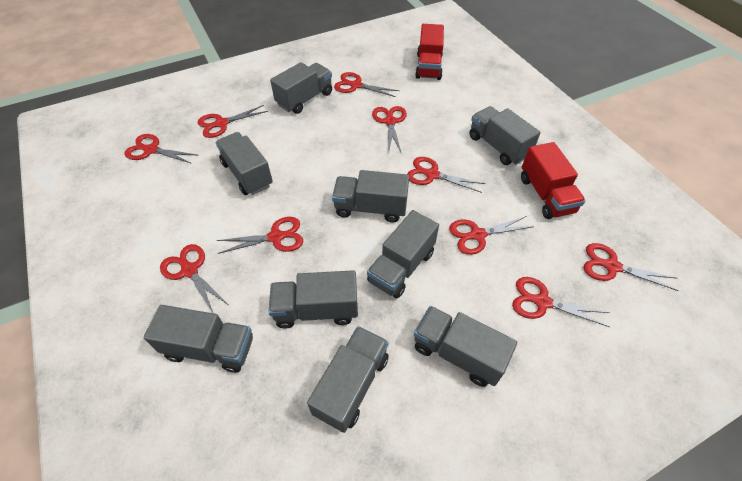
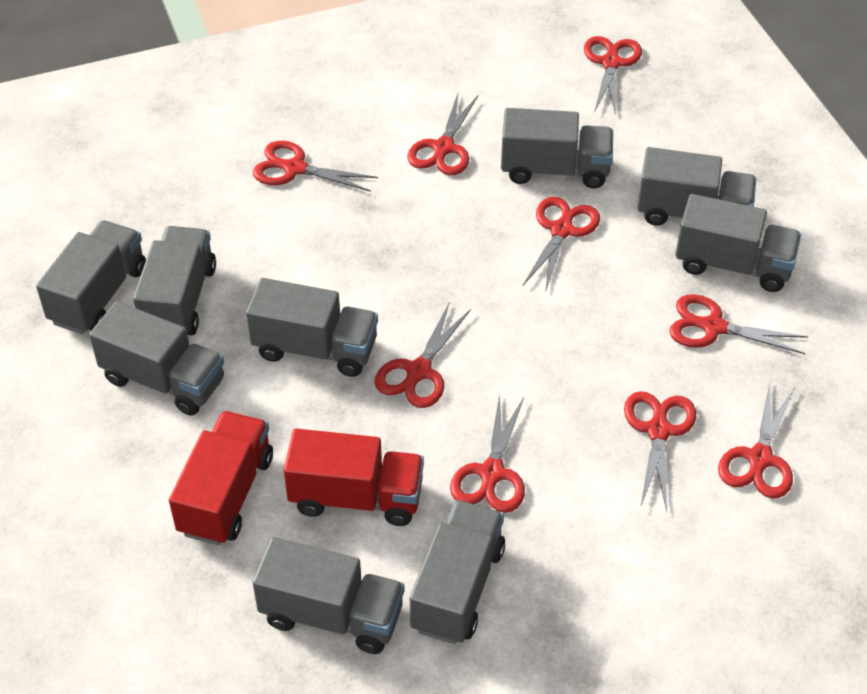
red scissors: [124,134,197,164] [160,244,227,313] [198,105,268,138] [217,217,303,254] [334,72,400,97] [372,106,407,154] [407,157,485,193] [449,216,534,255] [512,277,610,327] [584,243,679,291] = 10 -> [253,141,378,192] [374,304,471,408] [407,94,478,175] [450,393,525,513] [523,197,600,293] [584,36,642,115] [624,391,696,511] [669,294,808,354] [718,383,795,499] = 9

